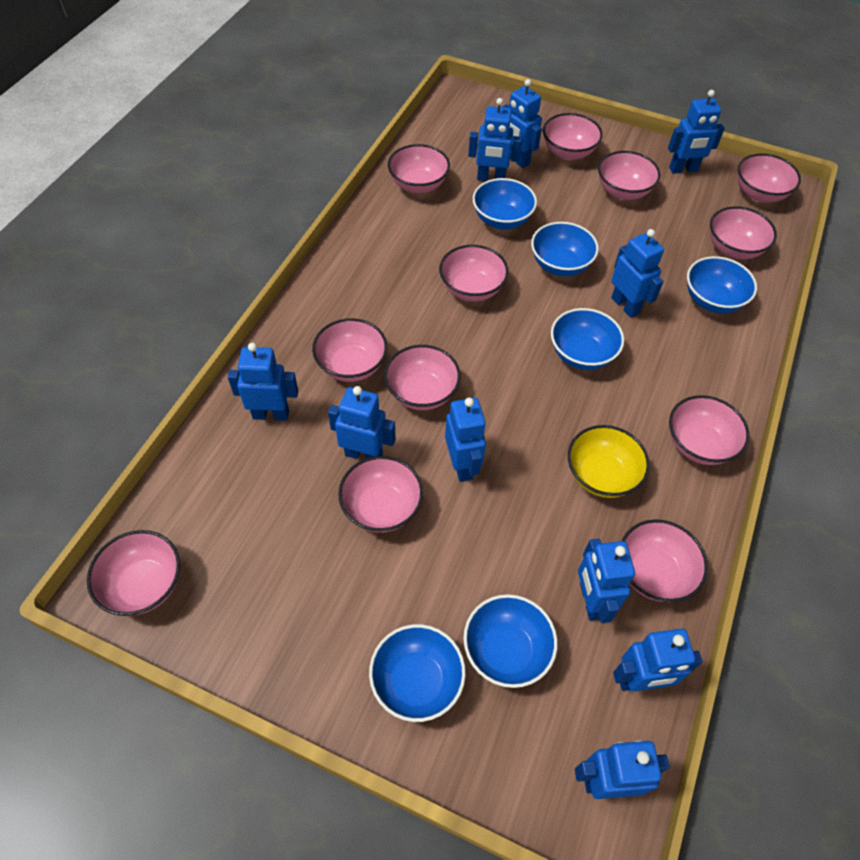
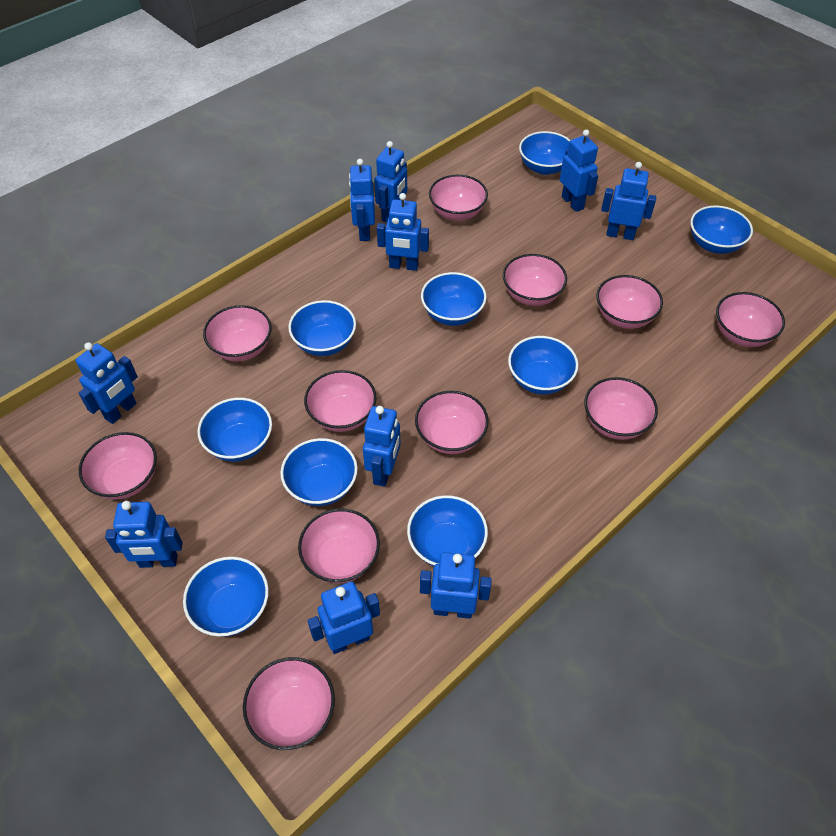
blue bowl: [369,624,466,722] [463,594,558,688] [473,178,537,230] [531,222,599,276] [551,308,624,370] [687,256,757,314] = 6 -> [183,557,269,637] [197,398,272,462] [280,438,358,506] [288,300,356,356] [407,495,488,566] [421,272,487,326] [508,336,578,395] [519,131,570,175] [690,205,753,254] = 9
pink bowl: [87,530,180,616] [312,318,387,382] [338,456,423,533] [384,345,461,410] [388,144,450,193] [439,245,509,301] [543,113,603,160] [598,151,661,200] [622,519,708,602] [669,395,750,465] [710,206,777,259] [738,153,801,203] = 12 -> [79,432,157,500] [203,305,271,361] [243,657,335,750] [298,509,380,583] [304,370,377,432] [415,391,489,454] [429,175,488,221] [503,254,567,306] [584,377,658,440] [597,275,663,329] [716,292,785,347] = 11
yellow bowl: [568,425,650,498] = 1 -> none = 0

